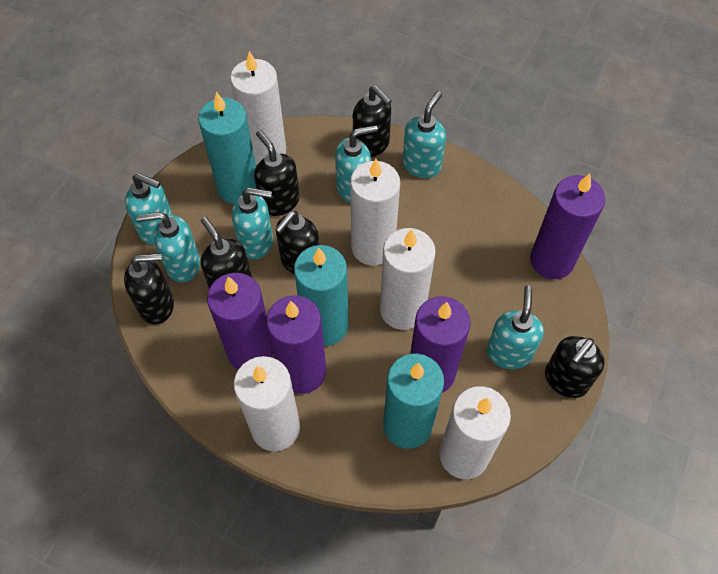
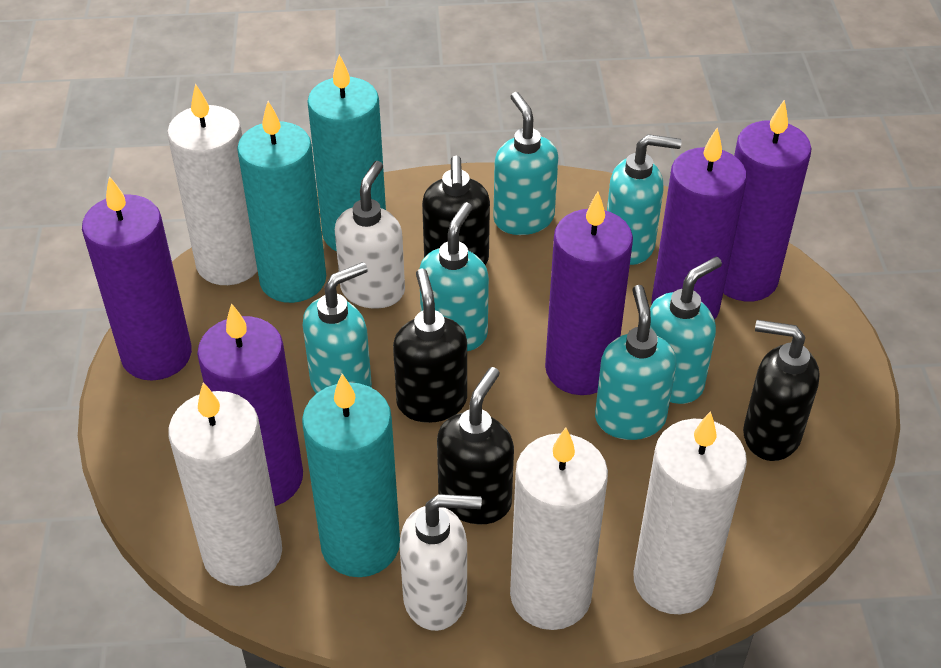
black soap dispenser: [124,253,174,324] [201,217,252,289] [254,130,300,216] [275,210,319,275] [353,86,392,157] [545,336,605,398] = 6 -> [393,268,467,423] [422,156,490,265] [437,367,514,524] [743,320,820,461] = 4
purple candle: [207,273,273,369] [266,295,326,394] [410,296,470,393] [530,174,605,279] = 4 -> [82,176,192,381] [197,303,303,506] [545,192,633,395] [651,128,747,320] [723,100,812,301] = 5
white candle: [230,51,286,165] [234,356,300,451] [350,159,400,265] [380,228,436,330] [439,386,511,479] = 5 -> [167,84,258,285] [168,382,282,586] [510,427,608,630] [634,411,747,614] = 4
white soap dispenser: none = 0 -> [335,161,405,309] [399,494,482,631] = 2

